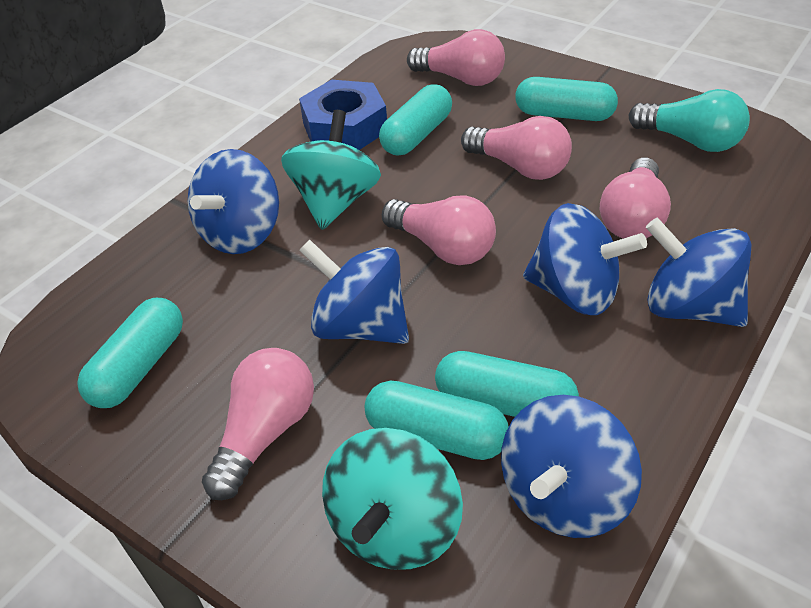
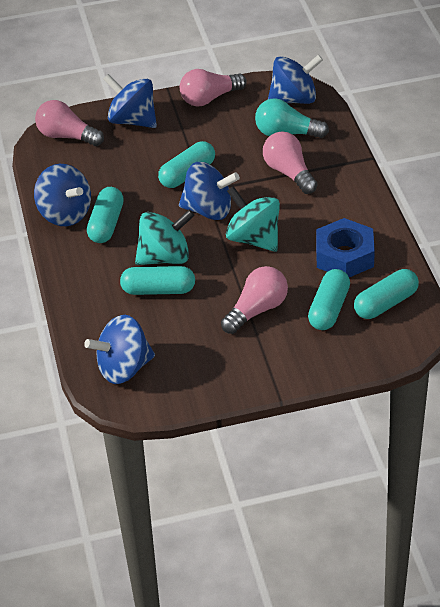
pink light bulb: [202,348,314,500] [382,195,496,265] [407,29,505,86] [461,116,572,180] [600,157,671,239] = 5 -> [35,100,104,146] [180,69,247,106] [221,266,288,334] [263,132,317,194] = 4

